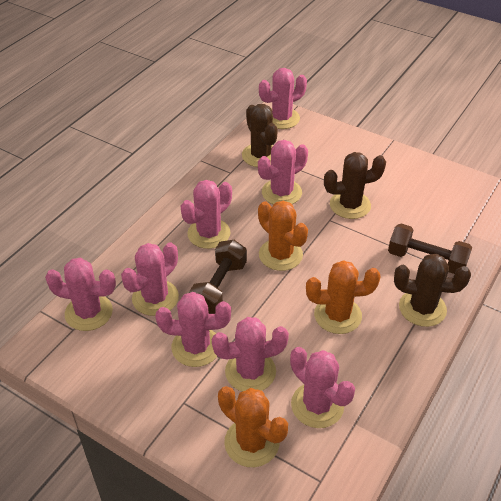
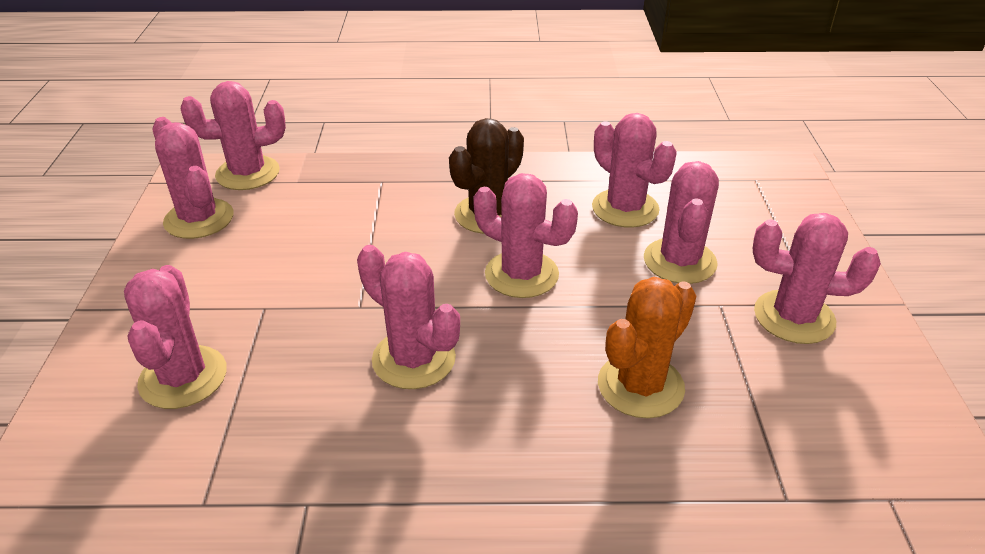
brown cactus: [242,104,277,167] [324,152,386,219] [394,254,471,327] = 3 -> [449,118,524,234] = 1
brown dumbbell: [189,240,247,314] [388,224,472,274] = 2 -> none = 0
orange cactus: [218,386,288,467] [258,201,308,271] [306,260,381,334] = 3 -> [598,277,696,418] = 1

